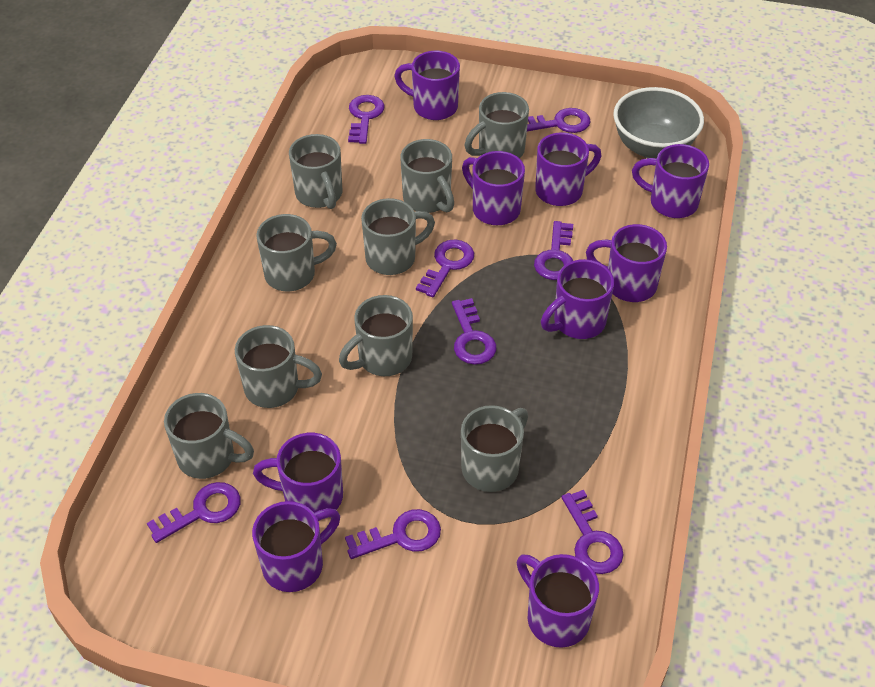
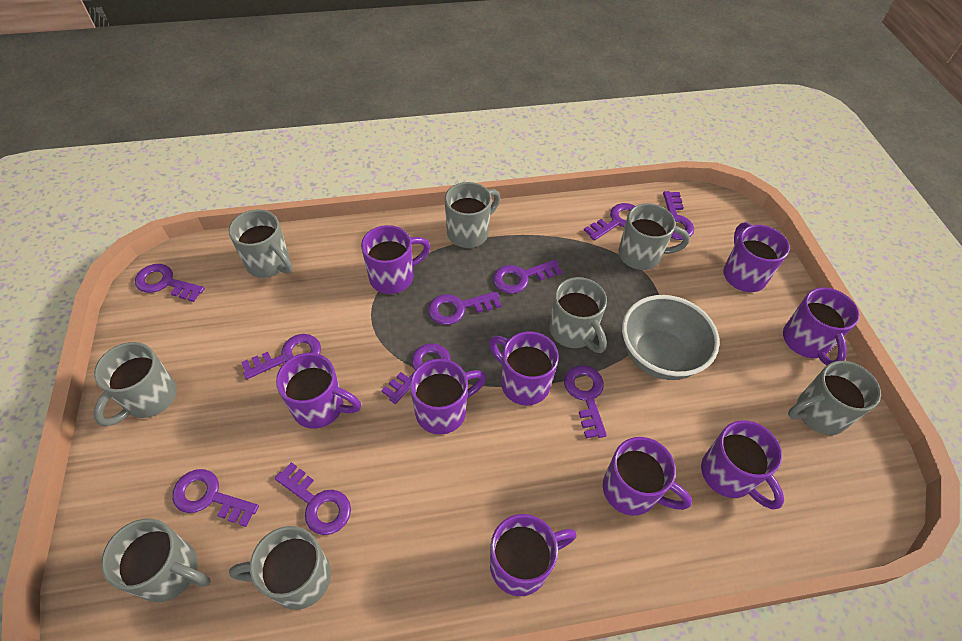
grey mug: [164,393,254,479] [235,325,322,408] [256,214,337,291] [289,134,343,209] [339,295,413,376] [361,198,435,275] [400,139,454,213] [461,405,528,492] [465,92,529,158] = 9 -> [94,342,177,427] [101,518,211,602] [229,209,293,278] [229,526,331,610] [445,182,501,248] [550,277,607,353] [618,203,690,270] [788,361,881,435] = 8
purple key: [147,482,240,543] [345,509,441,559] [348,95,385,144] [416,239,474,297] [452,298,496,365] [527,108,591,133] [534,221,573,280] [562,490,624,574] = 8 -> [135,264,205,302] [172,469,259,527] [241,334,321,379] [275,462,351,535] [381,343,451,404] [428,291,502,325] [493,259,562,294] [564,365,607,438] [584,203,635,241] [663,191,694,240] = 10

